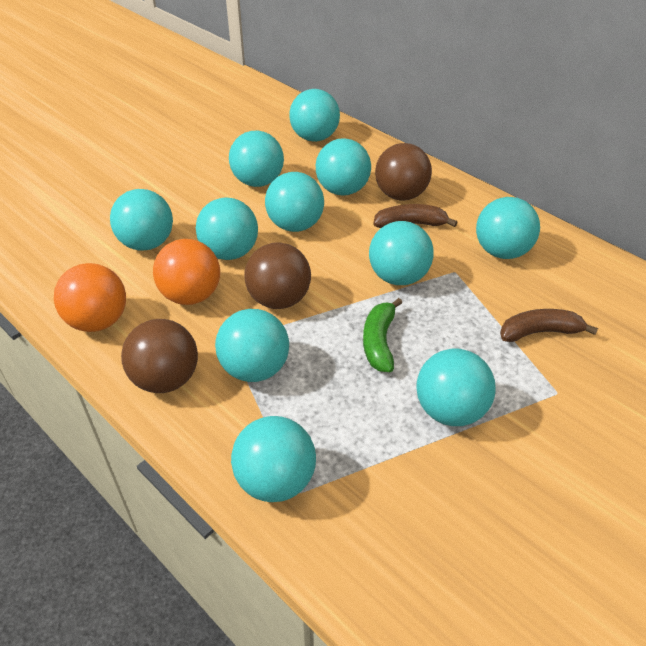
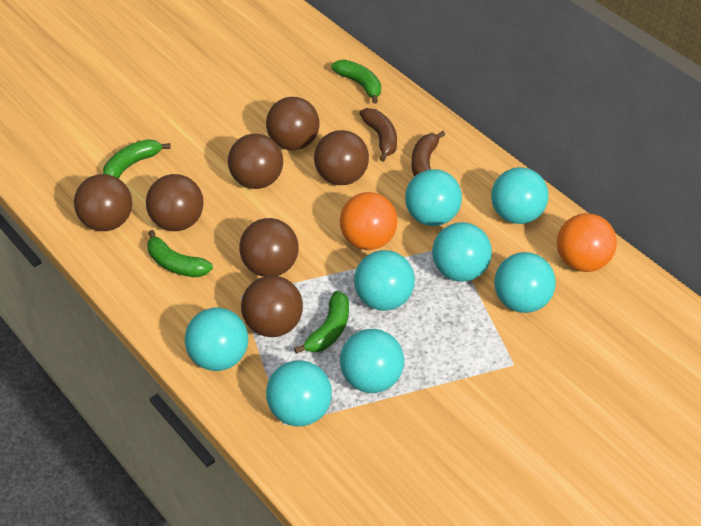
brown ball: [121,319,198,393] [245,242,311,309] [375,143,432,201] = 3 -> [74,174,132,231] [146,174,204,231] [228,133,283,189] [239,218,299,277] [241,275,303,337] [266,97,320,150] [314,130,369,185] = 7
green banana: [363,298,402,372] = 1 -> [103,139,171,178] [147,230,213,277] [294,291,349,354] [331,60,381,104] = 4
turquoise ball: [110,189,173,251] [196,198,258,260] [215,309,289,382] [229,131,284,187] [231,416,316,502] [265,172,324,232] [289,89,340,142] [316,138,371,196] [369,221,434,285] [416,349,495,426] [476,197,540,259] = 11 -> [185,308,248,371] [266,360,332,426] [340,329,404,393] [354,250,415,311] [405,169,462,226] [432,222,492,282] [491,167,548,224] [494,252,556,313] = 8

